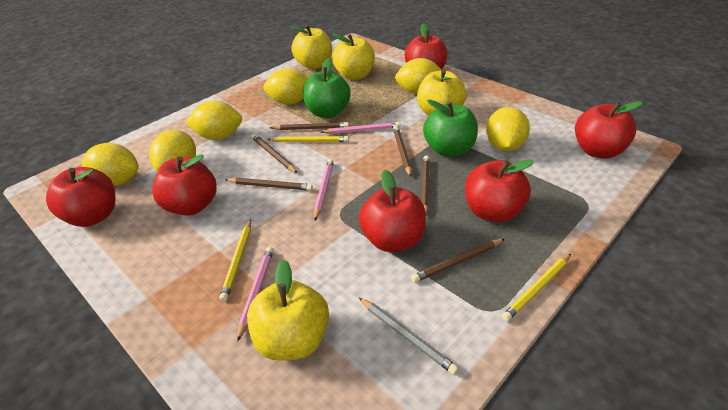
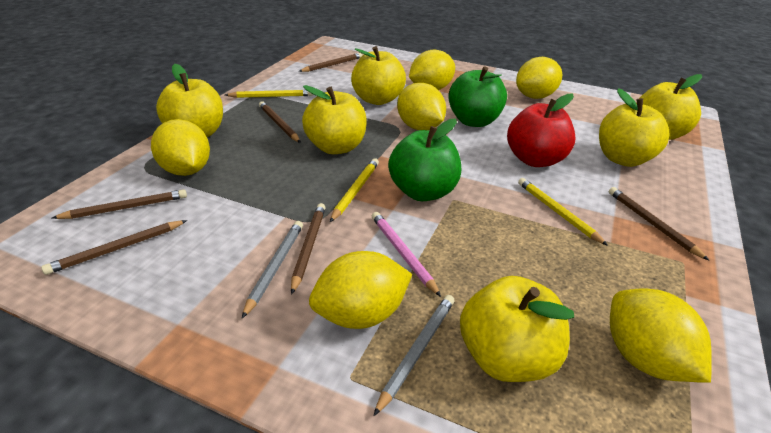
grey pencil: [359,298,459,375] = 1 -> [242,221,303,318] [374,295,454,416] = 2
pink pencil: [237,247,274,342] [314,159,334,220] [321,122,401,134] = 3 -> [372,212,441,297] = 1
red apple: [46,167,115,227] [152,154,216,216] [359,170,426,252] [405,23,447,70] [465,160,534,222] [575,101,643,159] = 6 -> [507,94,575,167] = 1
yellow apple: [247,260,329,360] [290,25,332,69] [332,33,375,80] [417,69,467,116] = 4 -> [156,64,223,137] [302,85,367,154] [351,46,406,105] [460,276,574,382] [599,88,670,167] [636,74,702,140] = 6

